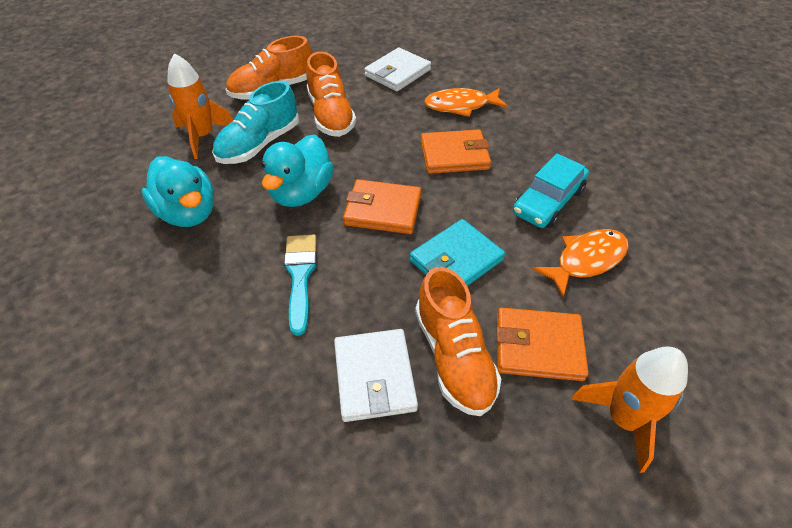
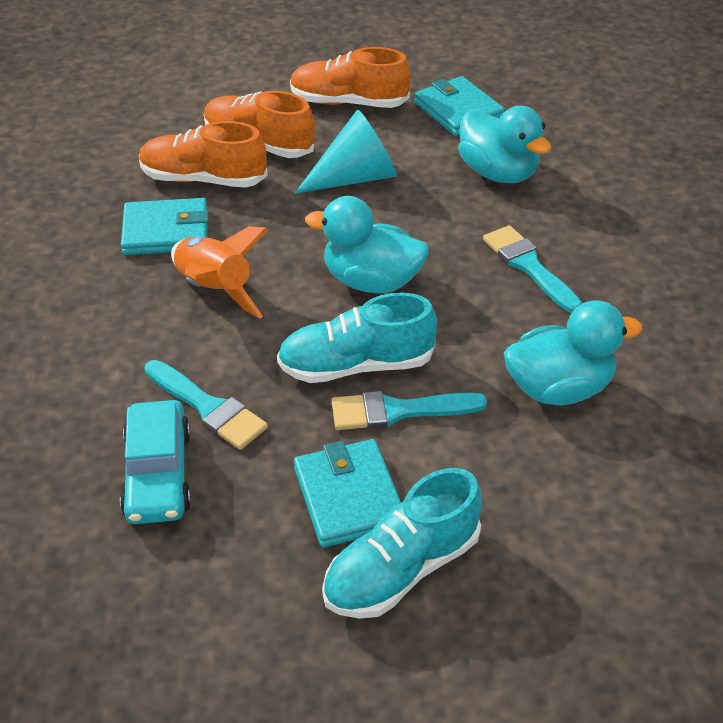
orange fish: [424,88,508,117] [533,229,629,297] = 2 -> none = 0
orange rocket: [167,53,233,159] [571,347,688,473] = 2 -> [171,226,268,319] = 1
orange wallet: [343,179,421,234] [421,129,491,174] [497,308,589,381] = 3 -> none = 0
turquoise brush: [284,235,317,336] = 1 -> [144,360,268,450] [332,391,487,430] [483,225,582,313] = 3
turquoise cone: none = 0 -> [295,109,397,194] = 1
turquoise duck: [142,156,214,227] [262,135,334,207] = 2 -> [305,196,429,293] [458,106,551,183] [504,300,643,405] = 3
turquoise shoe: [212,81,299,164] = 1 -> [277,293,437,383] [322,468,482,619] = 2
turquoise wallet: [410,219,505,286] = 1 -> [121,198,209,255] [294,439,401,548] [414,76,504,136] = 3
white wallet: [334,329,418,422] [364,47,431,91] = 2 -> none = 0

